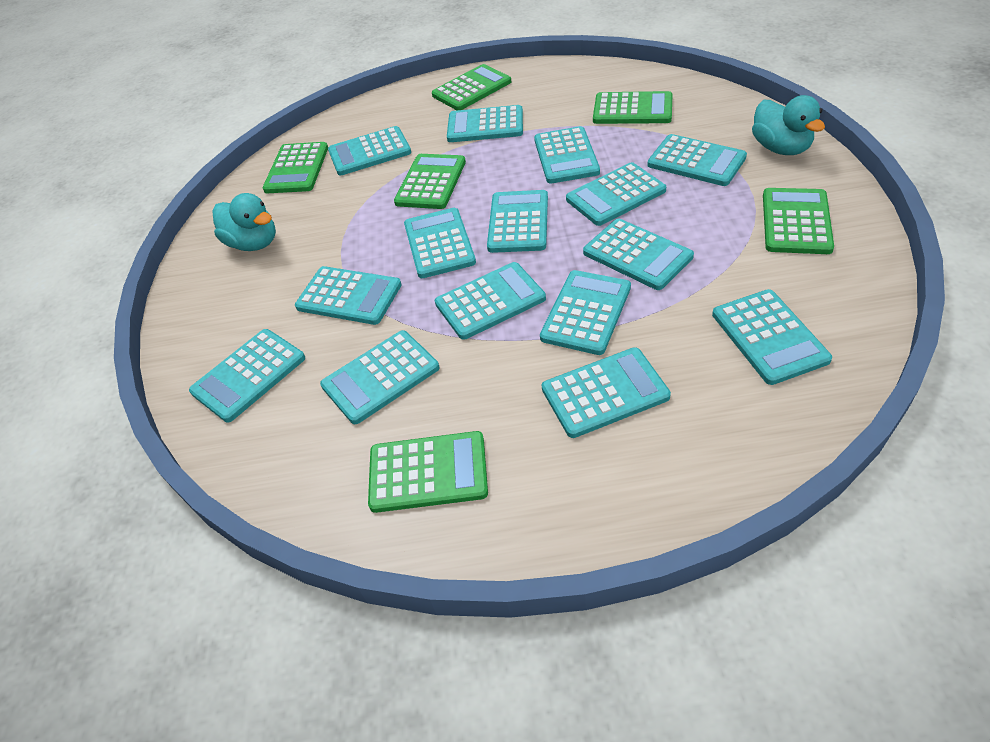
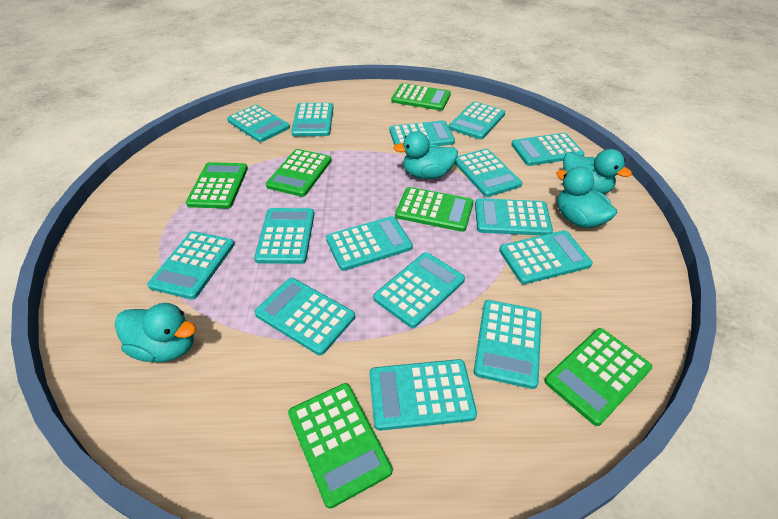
turquoise duck: [212,193,276,251] [752,95,825,155] = 2 -> [115,303,196,362] [393,131,458,179] [556,167,617,228] [563,149,632,194] = 4

